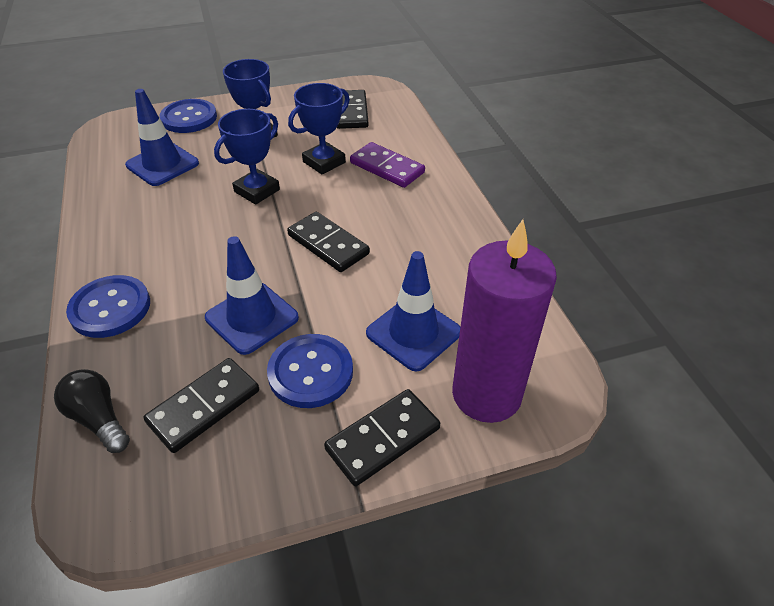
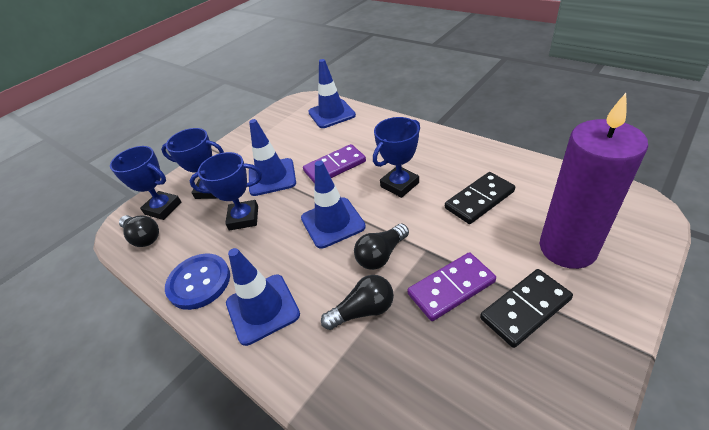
black domino: [144,358,259,453] [287,212,370,272] [324,389,440,486] [337,90,368,129] = 4 -> [445,172,515,224] [480,269,573,348] = 2
black light bulb: [54,369,130,453] = 1 -> [119,215,159,247] [321,275,394,330] [354,224,409,270] = 3
blue button: [66,275,150,338] [160,99,217,133] [267,334,353,408] = 3 -> [165,253,230,310] = 1
blue traffic cone: [125,89,199,186] [205,236,299,355] [366,251,461,371] = 3 -> [226,248,300,346] [249,119,296,196] [301,160,366,249] [308,59,356,128] = 4
blue trophy: [214,109,280,205] [223,59,278,137] [288,83,350,175] = 3 -> [110,146,181,220] [161,128,224,199] [190,152,262,230] [373,117,420,198] = 4
purple domino: [350,142,425,188] = 1 -> [303,144,366,183] [408,252,496,321] = 2

